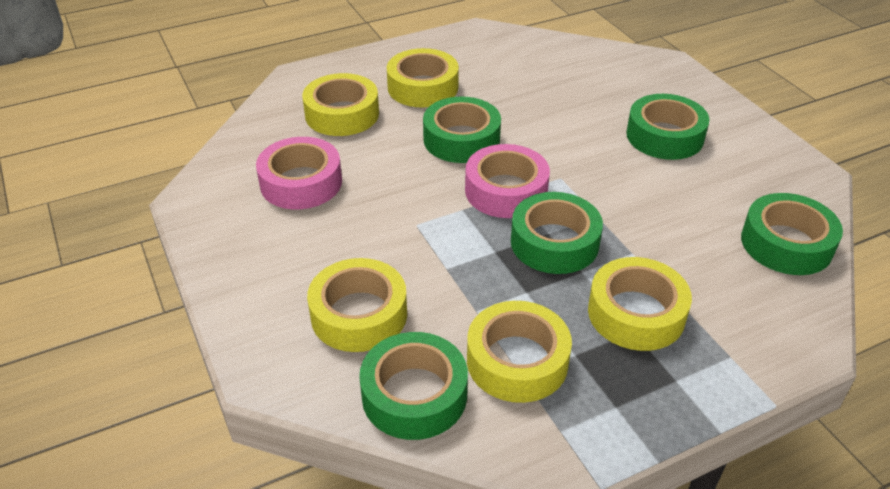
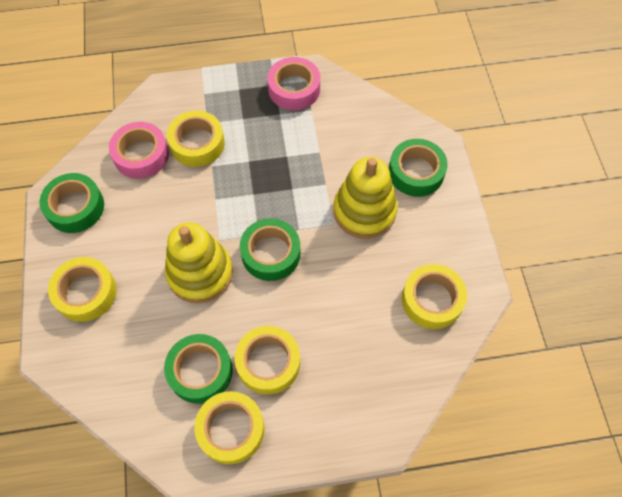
green tape: [359,332,468,440] [423,97,501,163] [511,192,603,274] [626,94,710,160] [741,193,843,275] = 5 -> [40,173,104,233] [164,334,233,404] [240,218,300,281] [389,139,448,197] = 4
yellow stacking toy: none = 0 -> [165,222,233,304] [334,157,398,239] = 2

